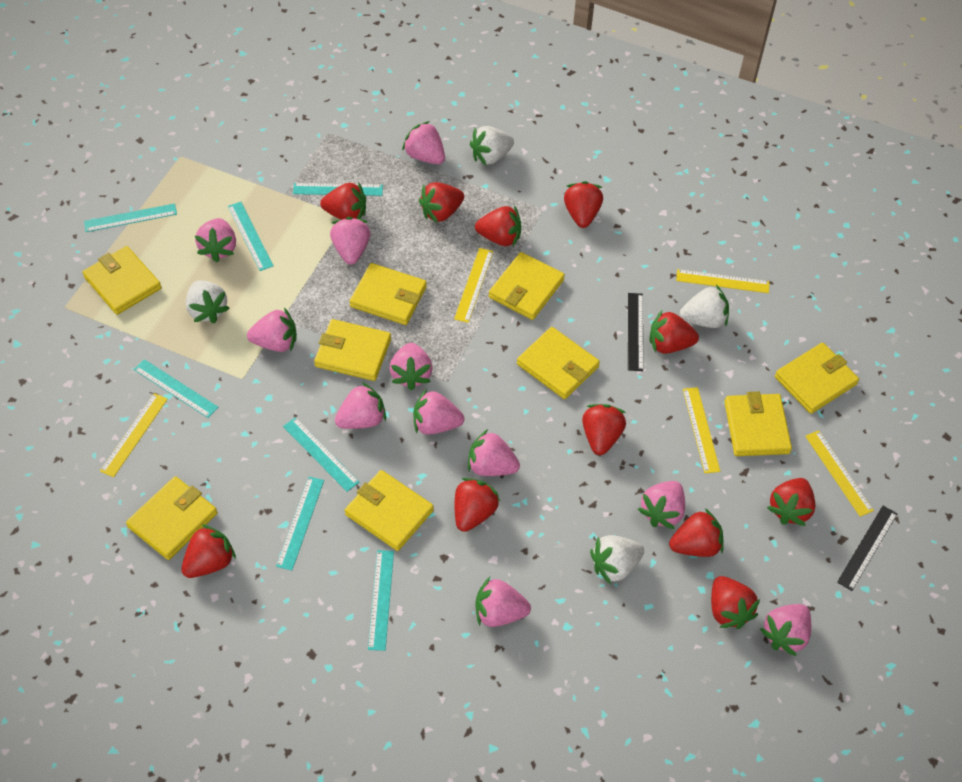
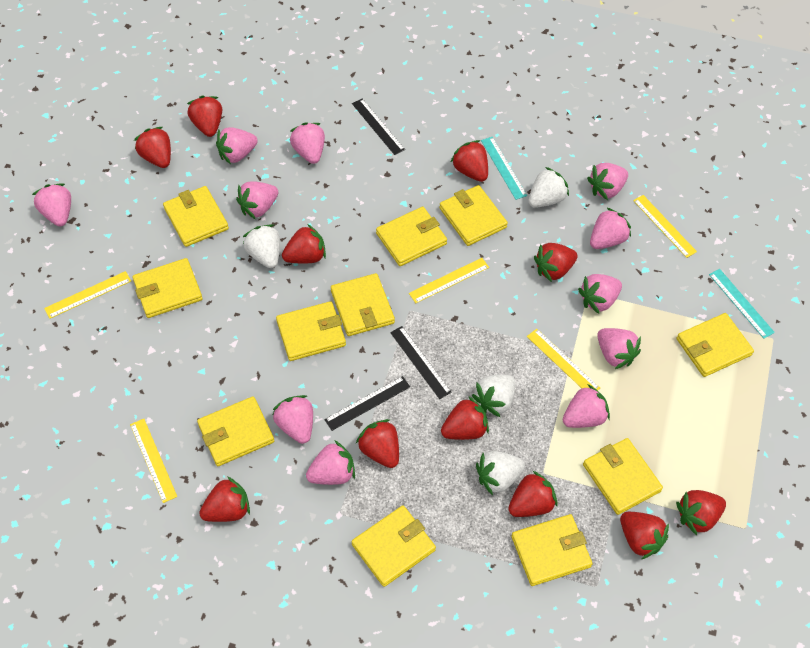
black ruler: [628,293,643,371] [837,506,897,591] = 2 -> [324,376,410,431] [352,99,405,155] [390,326,452,399] = 3
turquoise ruler: [84,203,177,232] [134,359,219,418] [228,202,274,271] [276,477,324,571] [283,417,359,492] [293,183,383,196] [368,550,394,651] = 7 -> [481,137,527,200] [709,269,775,339] = 2
yellow wallet: [82,246,161,315] [126,476,217,560] [314,319,391,381] [345,470,434,551] [349,263,427,325] [489,252,565,320] [517,327,600,399] [725,392,792,456] [775,343,859,414] = 9 -> [133,258,203,318] [163,186,229,247] [197,396,274,466] [276,301,346,361] [331,273,395,336] [352,505,436,587] [376,207,447,266] [439,185,508,246] [511,514,593,586] [583,438,663,515] [676,313,754,377] = 11

